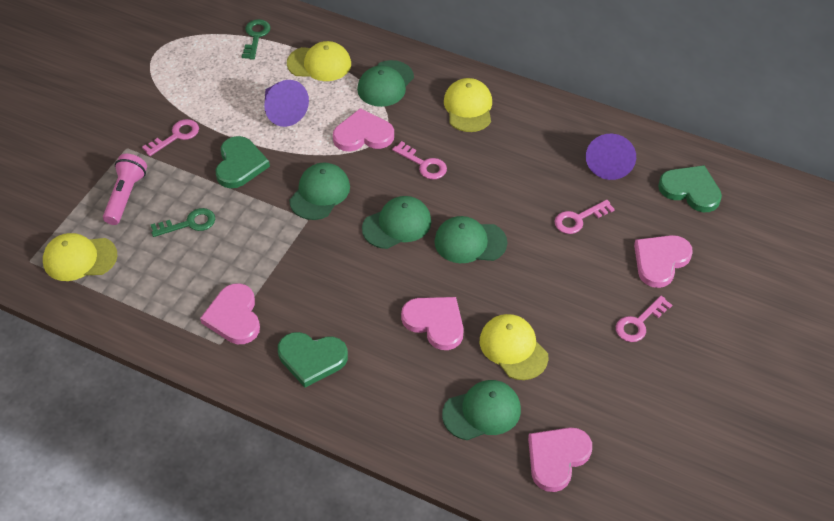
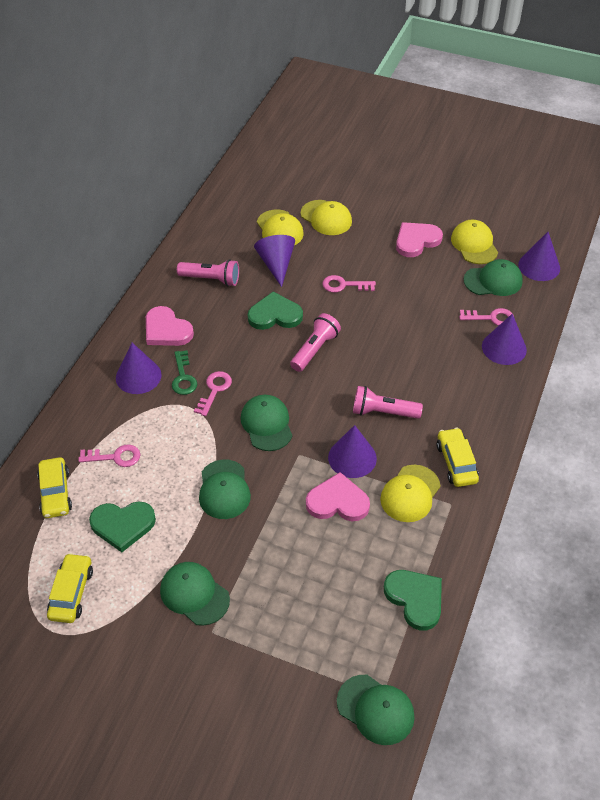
green key: [151,208,215,237] [242,19,271,60] = 2 -> [172,350,197,395] = 1
pink flashlight: [103,154,147,225] = 1 -> [177,259,239,286] [290,313,341,372] [353,386,423,419] = 3
pink heart: [200,283,260,344] [333,108,394,151] [401,297,464,350] [528,427,592,492] [634,235,693,288] = 5 -> [146,306,194,346] [306,472,370,521] [396,222,443,257] = 3
purple cone: [264,80,309,127] [586,134,636,180] = 2 -> [116,343,162,394] [254,235,295,287] [328,425,377,478] [482,314,527,365] [518,232,560,281] = 5
yellow car: none = 0 -> [37,457,72,518] [47,553,93,623] [437,428,479,487] = 3

